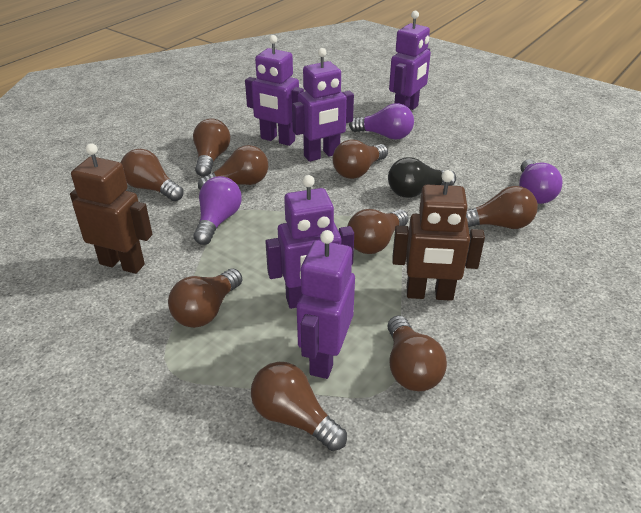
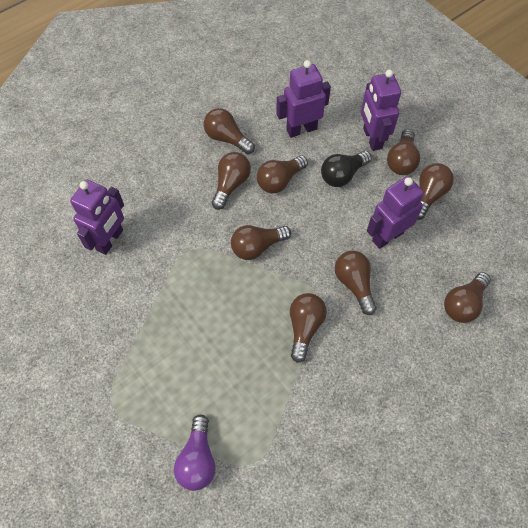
brown robot: [70,143,152,274] [392,170,485,301] = 2 -> none = 0
purple light bulb: [194,176,242,245] [349,103,414,140] [519,159,563,204] = 3 -> [174,415,216,491] = 1
purple robot: [245,35,304,146] [266,175,354,309] [292,48,354,162] [297,230,355,379] [389,11,431,110] = 5 -> [70,180,124,255] [276,60,331,138] [361,70,401,151] [367,176,424,249] = 4

